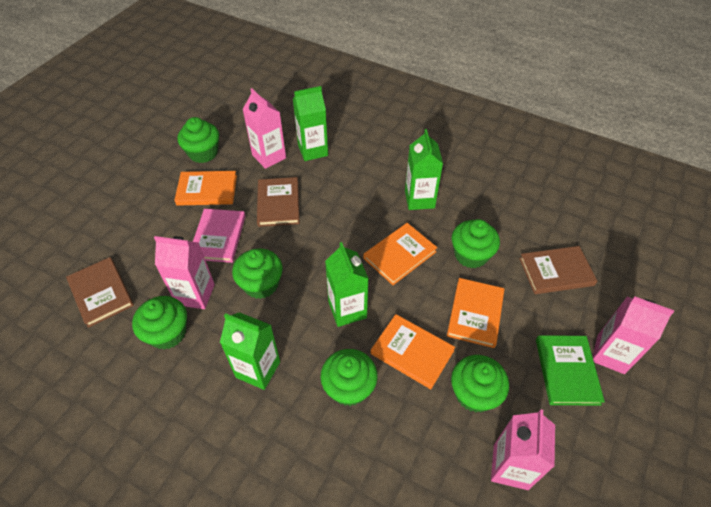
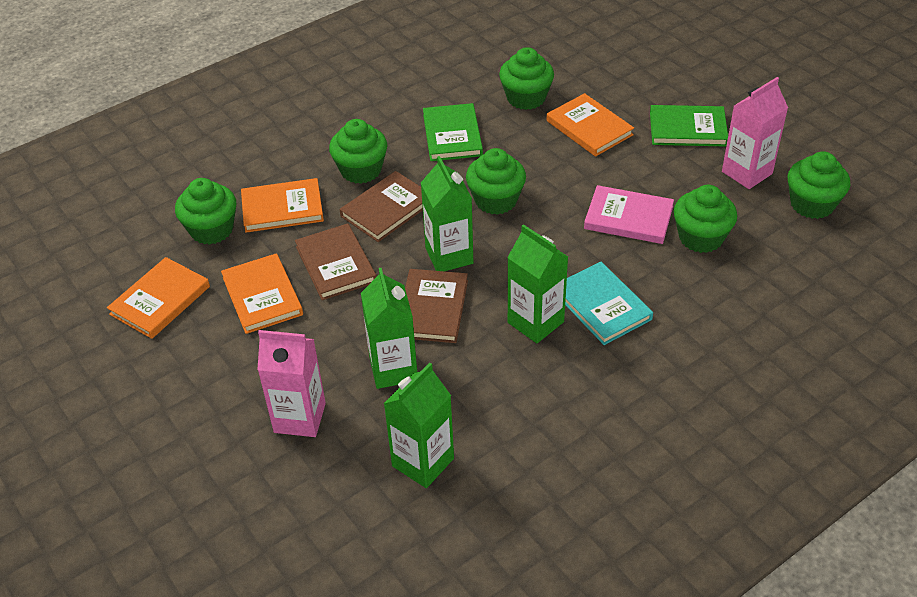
green book: [536,335,605,406] = 1 -> [423,103,483,161] [650,105,728,147] = 2
pink carton: [154,236,215,309] [242,88,286,169] [491,409,555,490] [592,296,674,374] = 4 -> [257,330,326,437] [722,77,788,189] = 2
turquoise book: none = 0 -> [565,262,653,345] = 1

